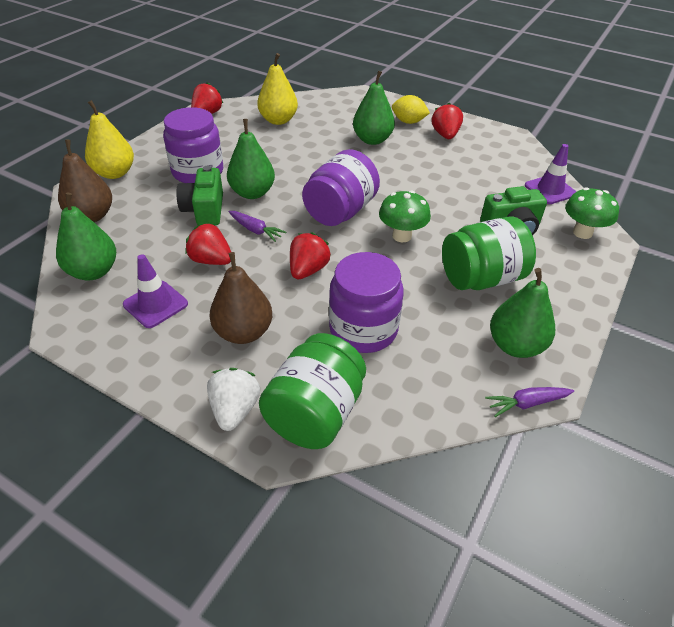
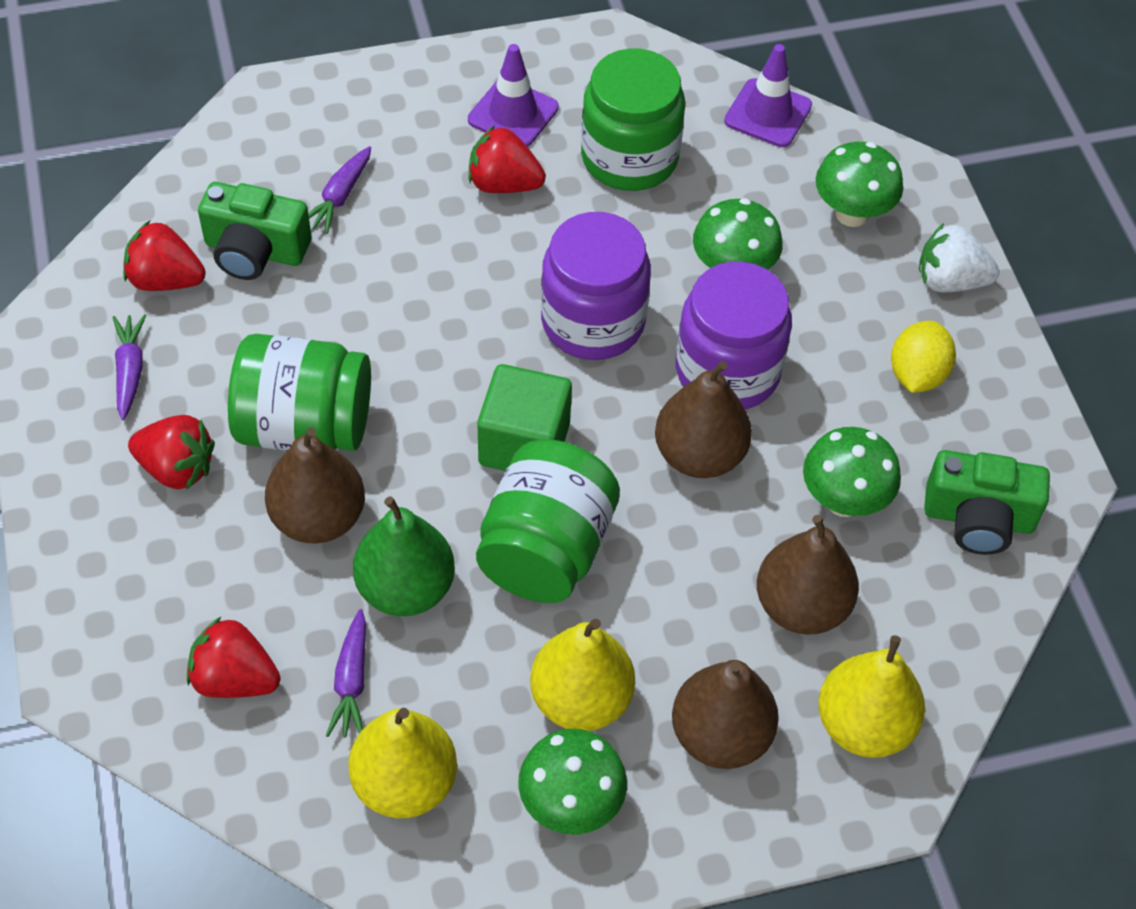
brown pear: [58,140,112,222] [210,252,272,344] = 2 -> [265,427,365,544] [655,361,752,478] [672,660,779,769] [757,515,859,635] = 4
green cube: none = 0 -> [477,364,572,471] = 1
green jar: [259,333,366,449] [442,216,536,290] = 2 -> [228,334,371,451] [476,439,620,603] [581,49,685,191] = 3
green mushroom: [379,190,431,242] [565,187,619,239] = 2 -> [518,729,627,834] [693,198,783,270] [803,427,901,517] [816,142,903,227] = 4
green pear: [56,193,116,280] [227,119,275,199] [353,71,395,145] [490,268,555,358] = 4 -> [353,497,455,616] = 1
purple carrot: [229,211,286,242] [485,387,574,417] = 2 -> [113,314,146,420] [308,146,371,234] [326,609,366,737] = 3
purple jar: [163,107,223,183] [302,149,380,226] [329,252,404,353] = 3 -> [541,212,651,360] [676,262,792,410] = 2
yellow pear: [85,100,134,179] [257,53,298,125] = 2 -> [348,708,457,818] [530,619,635,731] [818,635,925,758] = 3

